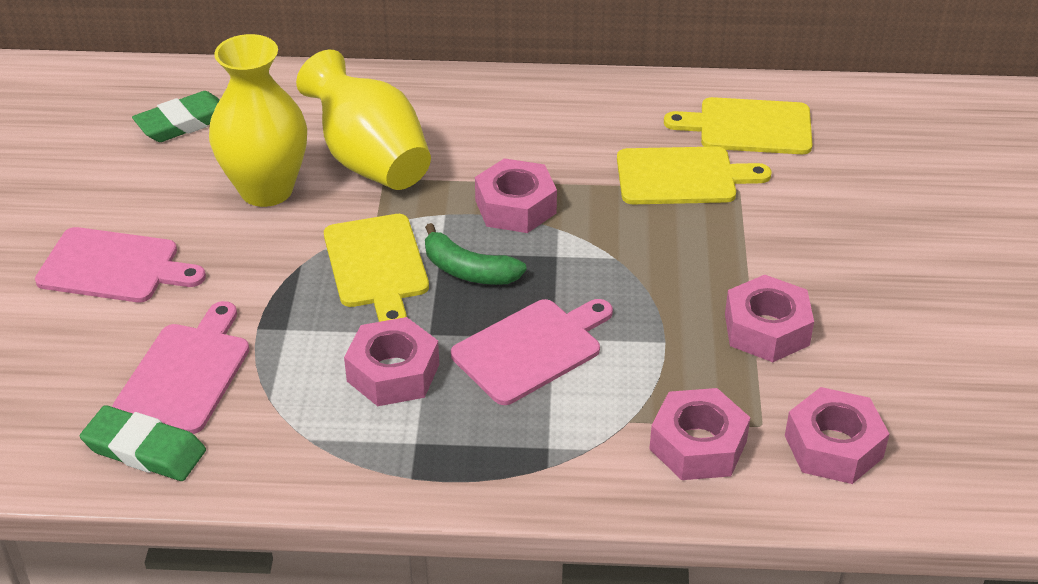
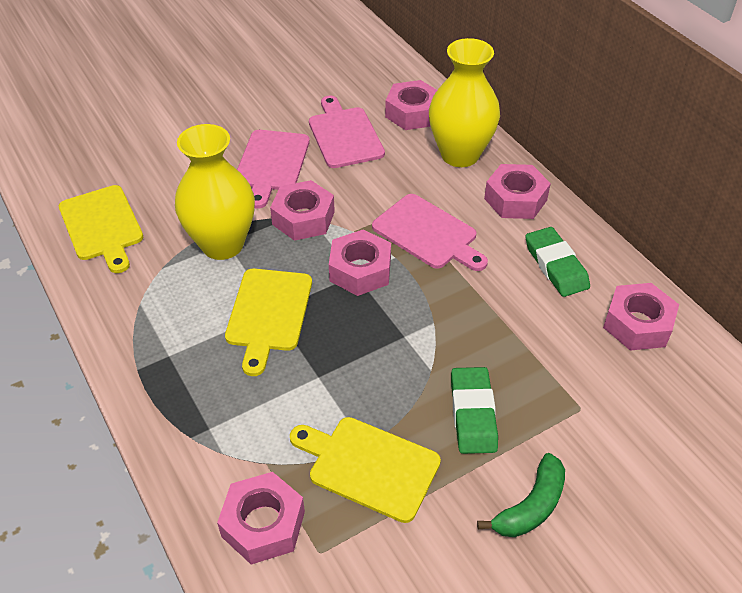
pink nut: [344,317,439,406] [475,158,557,233] [649,388,750,480] [725,275,814,362] [785,387,889,484] = 5 -> [217,472,305,565] [270,180,335,241] [329,229,391,296] [385,80,437,130] [484,164,551,219] [603,283,679,351] = 6

